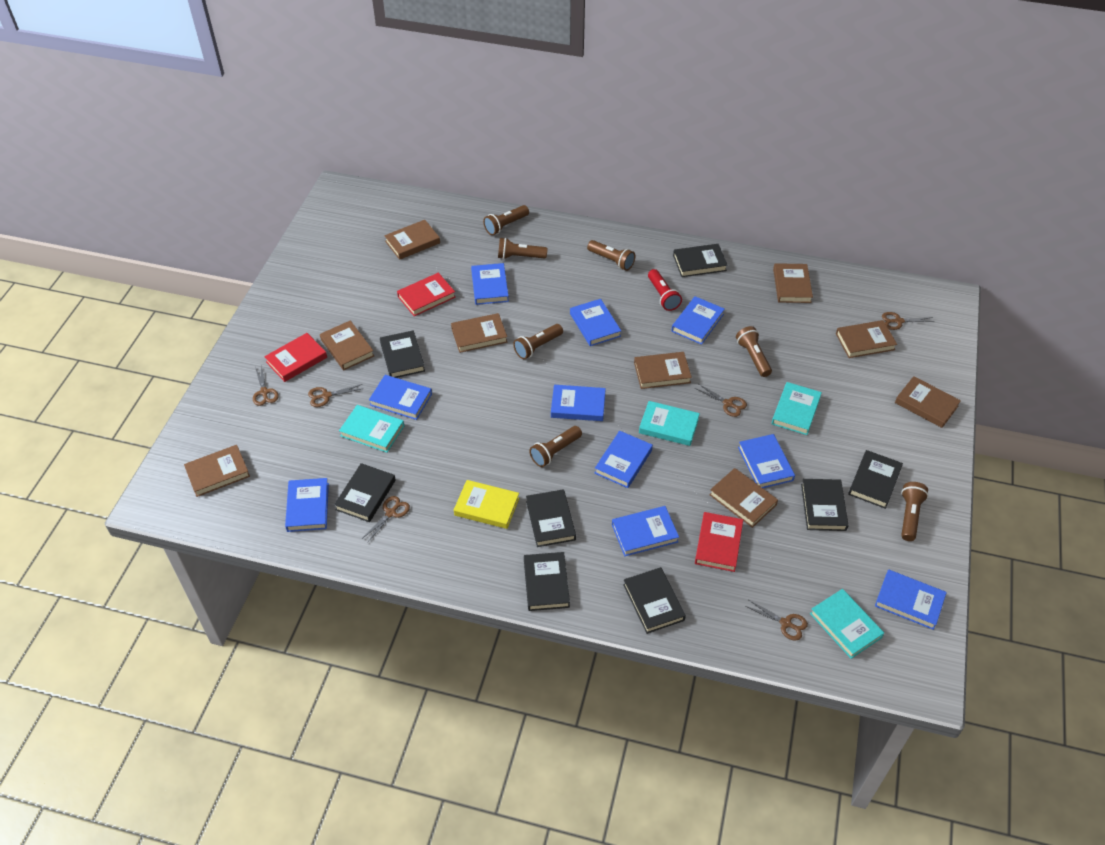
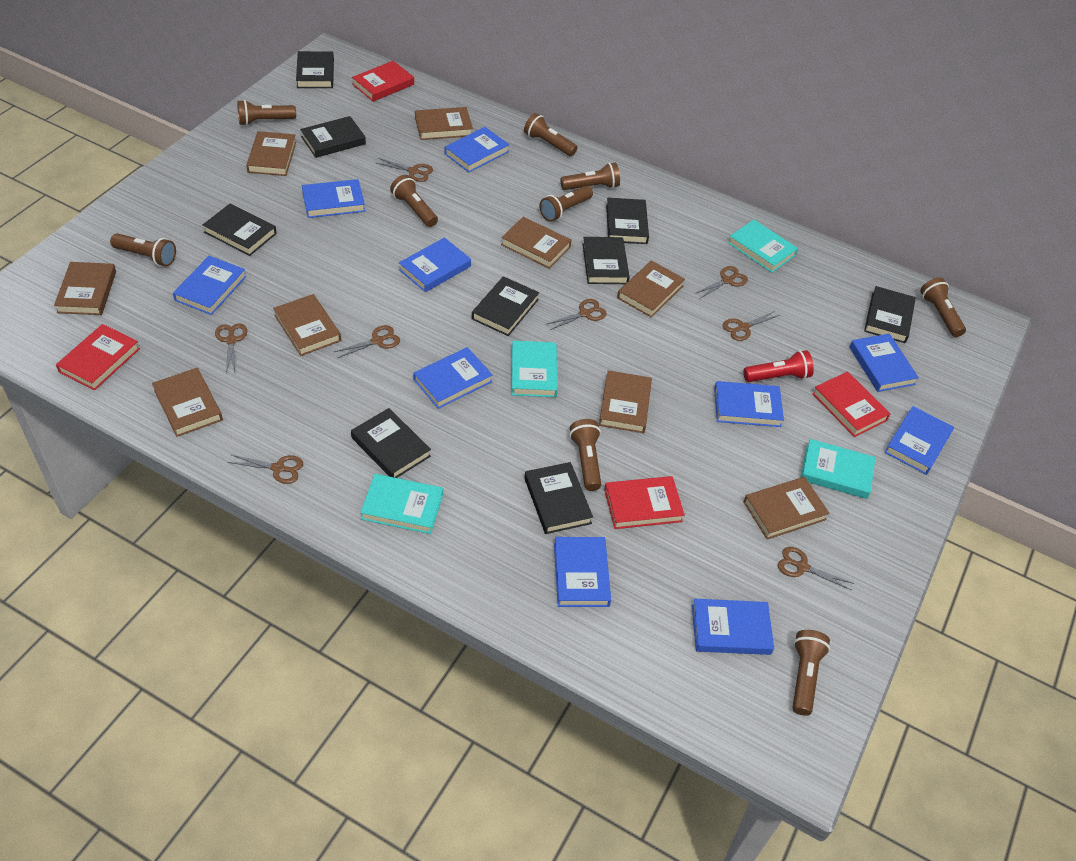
black book: [334,463,396,522] [380,330,425,378] [524,552,570,611] [526,489,576,547] [623,567,686,634] [673,244,728,277] [801,479,849,531] [848,450,903,509] = 8 -> [202,204,277,256] [296,51,334,88] [300,116,366,158] [351,408,431,478] [472,276,539,336] [524,462,593,534] [583,237,630,284] [606,198,649,244] [864,286,916,343] = 9
brown flashlight: [483,205,529,235] [498,238,547,259] [513,324,563,359] [529,426,582,467] [587,240,635,271] [736,326,772,377] [901,482,929,541] = 7 -> [110,233,176,267] [237,100,296,126] [390,175,438,227] [524,113,577,156] [539,186,593,222] [561,163,620,190] [570,419,601,491] [793,630,830,716] [920,278,966,337] = 9
brown scissors: [253,365,279,406] [308,384,362,407] [363,496,410,543] [695,384,747,417] [745,600,808,641] [882,312,935,330] = 6 -> [215,323,248,373] [228,455,303,484] [334,325,400,358] [377,158,433,182] [547,299,607,330] [696,266,748,298] [723,311,780,341] [778,547,854,590] = 8
red book: [264,333,327,382] [397,273,456,316] [695,512,743,572] = 3 -> [56,324,140,390] [352,61,414,102] [604,476,685,529] [812,371,890,437] = 4
yellow book: [454,480,519,529] = 1 -> none = 0

